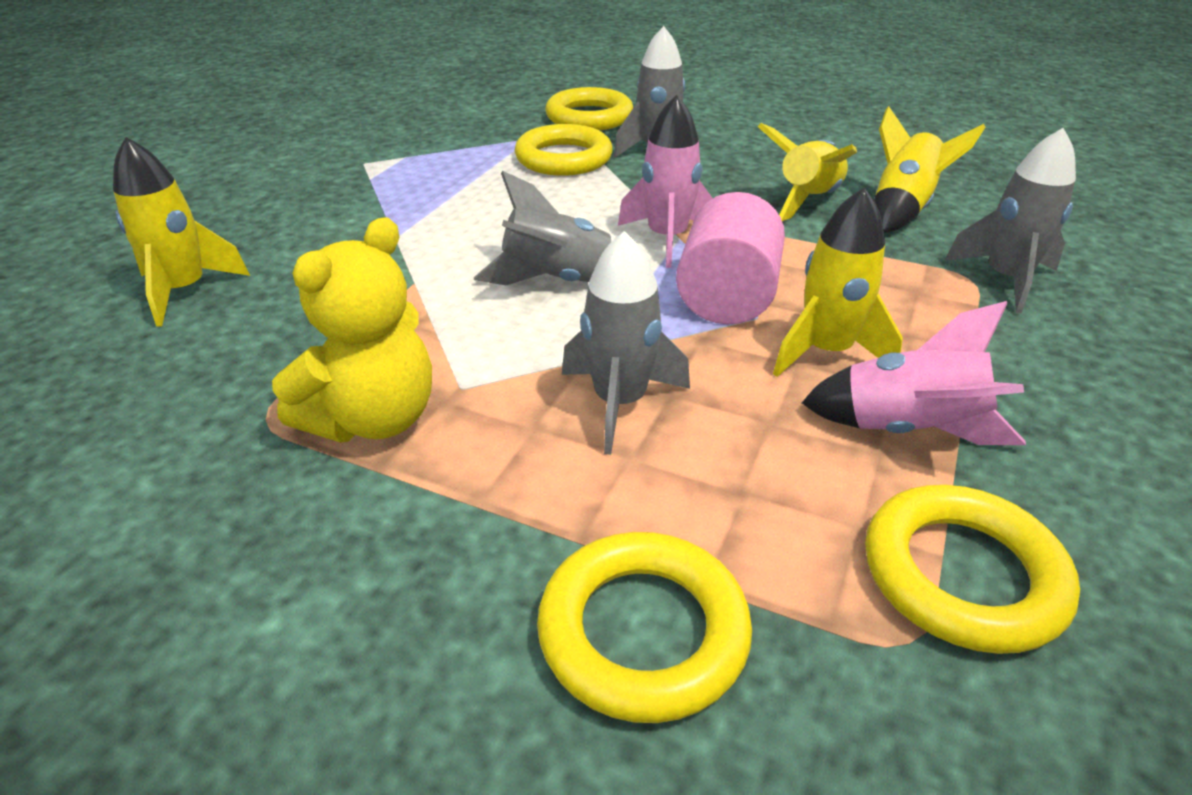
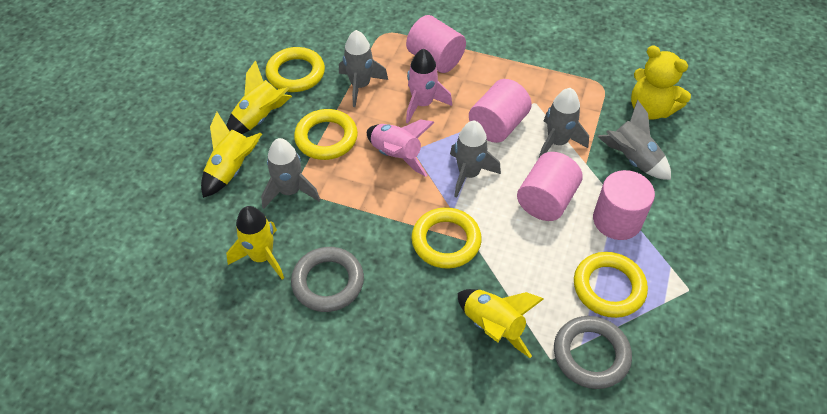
grey ring: none = 0 -> [291,247,364,312] [554,316,632,389] = 2
grey rocket: [474,171,615,285] [562,231,690,455] [614,26,685,158] [945,128,1076,313] = 4 -> [261,138,320,209] [339,30,388,107] [450,121,501,198] [538,88,589,159] [597,100,671,180] = 5
pink cylinder: [676,192,785,324] = 1 -> [406,15,466,73] [469,79,532,143] [517,152,583,221] [593,170,655,240] = 4

